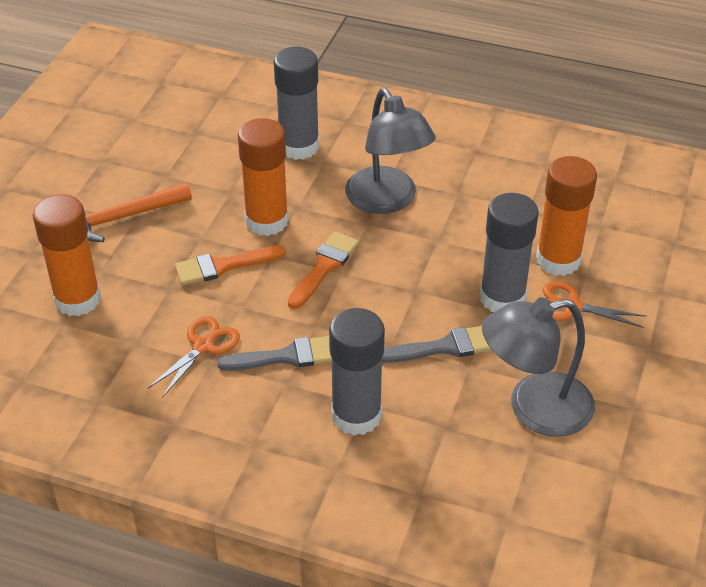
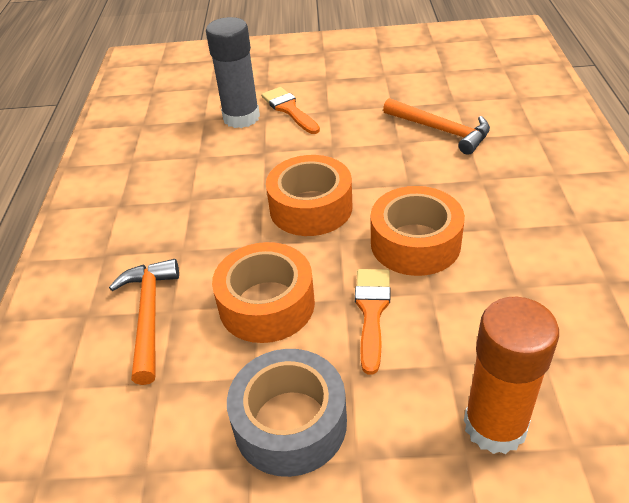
grey brush: [218,336,332,371] [382,326,492,363] = 2 -> none = 0
grey glue stick: [274,47,319,160] [329,308,385,436] [480,193,539,312] = 3 -> [206,17,260,128] = 1
grey lamp: [345,88,436,214] [482,297,595,437] = 2 -> none = 0
grey tape: none = 0 -> [227,349,347,477] = 1
orange glue stick: [33,194,101,316] [238,118,289,236] [536,156,597,276] = 3 -> [464,297,559,454] = 1
orange hammer: [84,183,192,242] = 1 -> [109,259,179,385] [383,98,490,155] = 2
orange scissors: [148,316,240,398] [543,281,646,328] = 2 -> none = 0
orange tape: none = 0 -> [212,242,315,343] [266,155,352,236] [371,186,465,276] = 3

